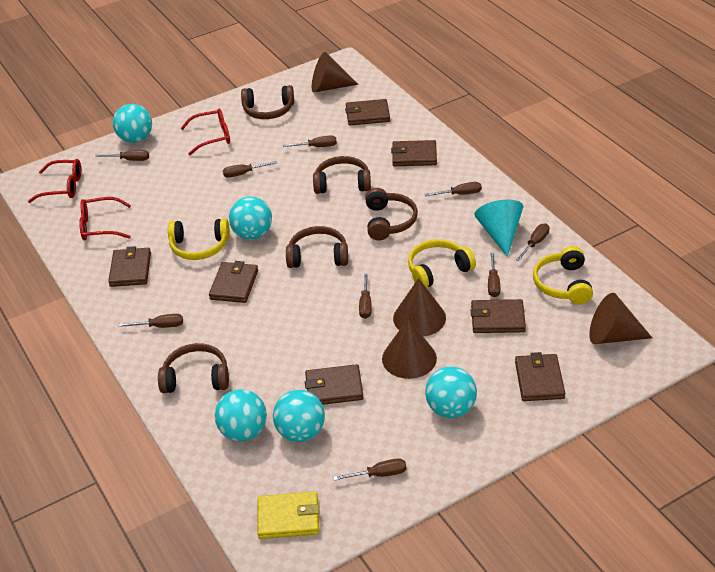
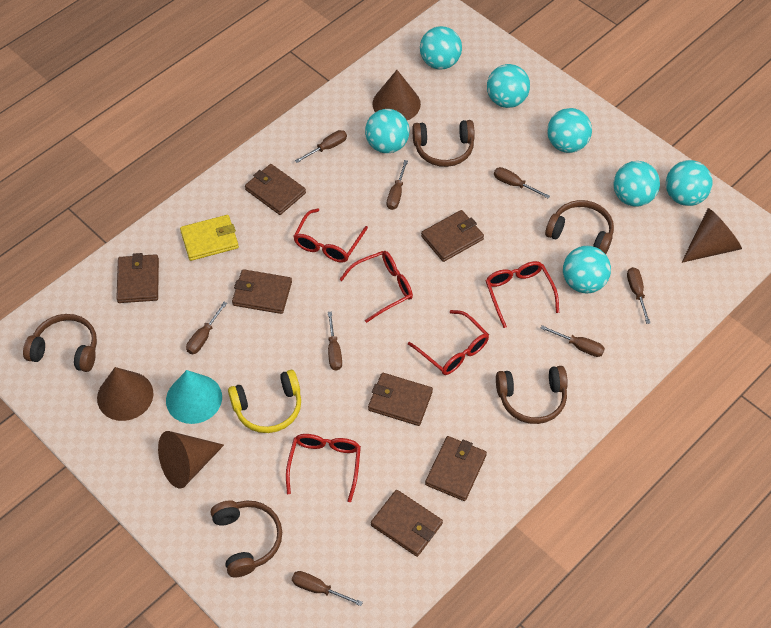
brown screwdriver: [95,150,149,161] [119,314,183,328] [223,161,277,178] [283,136,337,147] [333,458,406,481] [359,273,372,319] [425,182,482,196] [488,252,500,297] [516,223,549,261] = 9 -> [186,302,227,354] [292,571,363,606] [295,130,347,163] [328,312,342,371] [387,160,408,210] [494,167,550,198] [540,325,605,357] [627,267,650,324] = 8
red glasses: [28,159,81,203] [79,197,131,240] [180,108,230,155] = 3 -> [286,434,361,502] [293,208,368,263] [339,251,413,323] [408,310,489,375] [485,261,559,328] = 5
turquoise ball: [113,104,152,143] [215,389,267,441] [229,196,272,240] [273,390,325,442] [425,366,477,418] = 5 -> [365,109,409,153] [420,26,462,69] [487,64,530,108] [547,108,592,153] [563,246,611,293] [614,161,660,207] [666,160,713,206] = 7
yellow headphones: [168,218,230,260] [408,239,476,288] [533,246,593,304] = 3 -> [228,370,301,433] = 1

